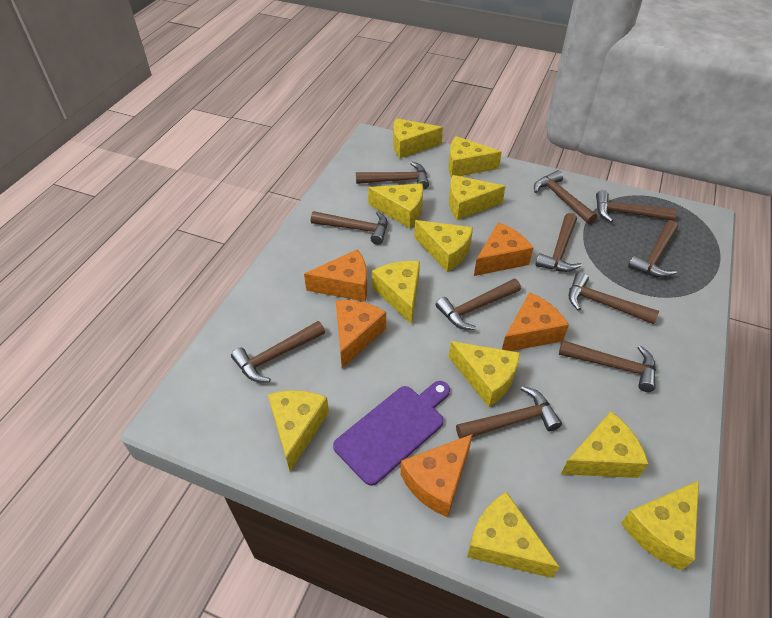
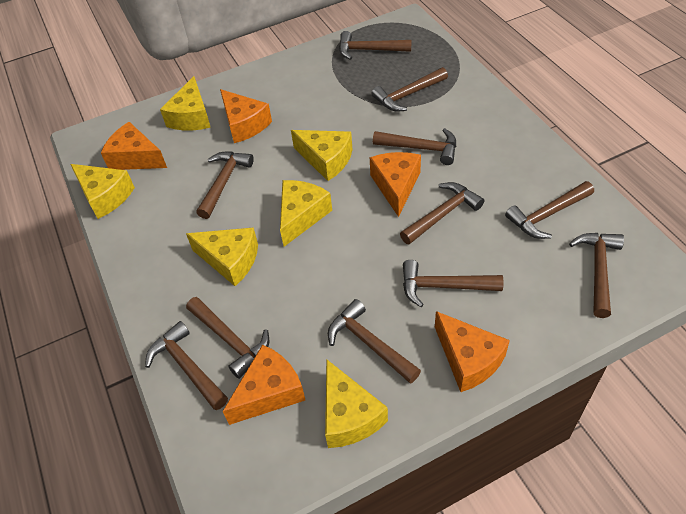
purple cutting board: [333,381,450,486] = 1 -> none = 0
yellow cheese: [268,390,329,472] [368,183,423,228] [372,261,420,325] [393,118,443,158] [414,220,473,272] [448,136,502,178] [449,175,506,220] [449,341,520,407] [467,492,559,578] [561,411,648,478] [621,481,699,571] = 11 -> [71,164,135,219] [160,76,211,131] [186,227,258,286] [280,180,332,247] [291,130,353,181] [325,359,388,448] = 6

